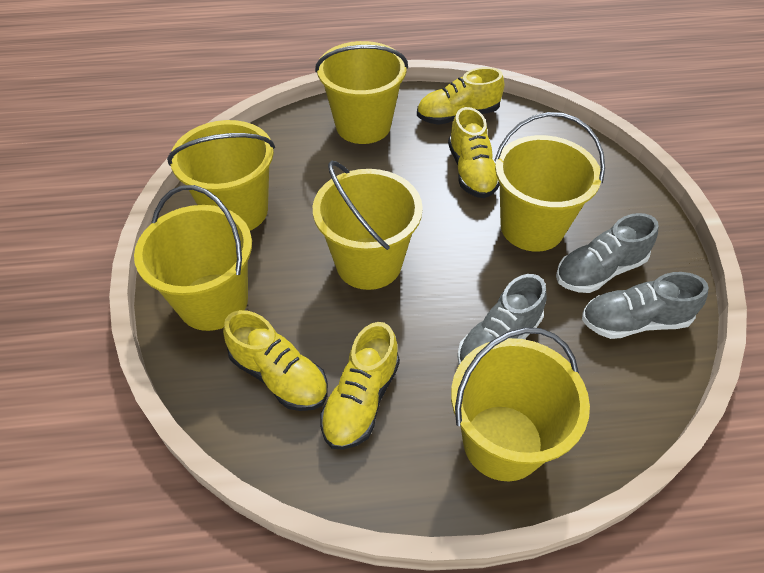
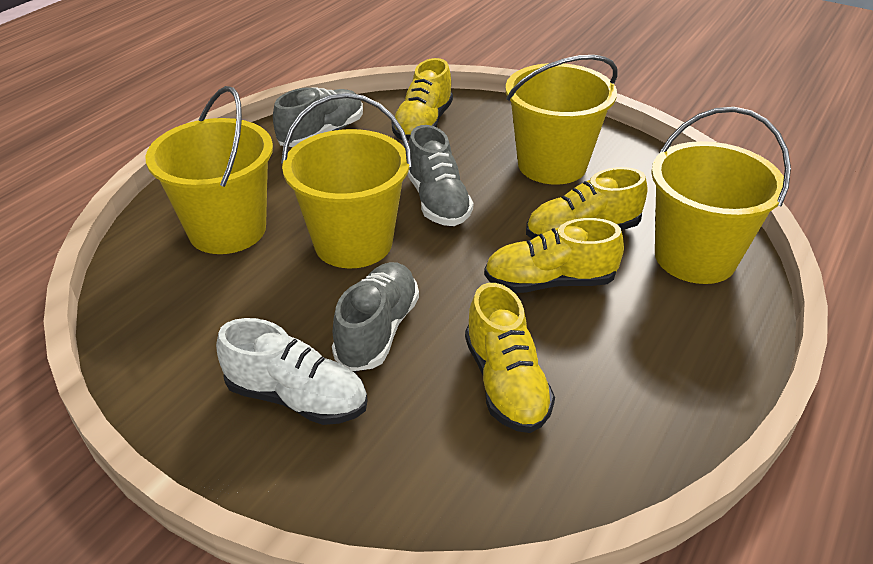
white shoe: none = 0 -> [216,318,367,425] = 1
yellow bucket: [134,185,252,331] [167,120,275,231] [313,161,423,290] [315,41,408,144] [451,327,590,481] [494,112,605,252] = 6 -> [145,86,273,254] [281,93,412,268] [505,55,618,185] [651,107,791,284] = 4

